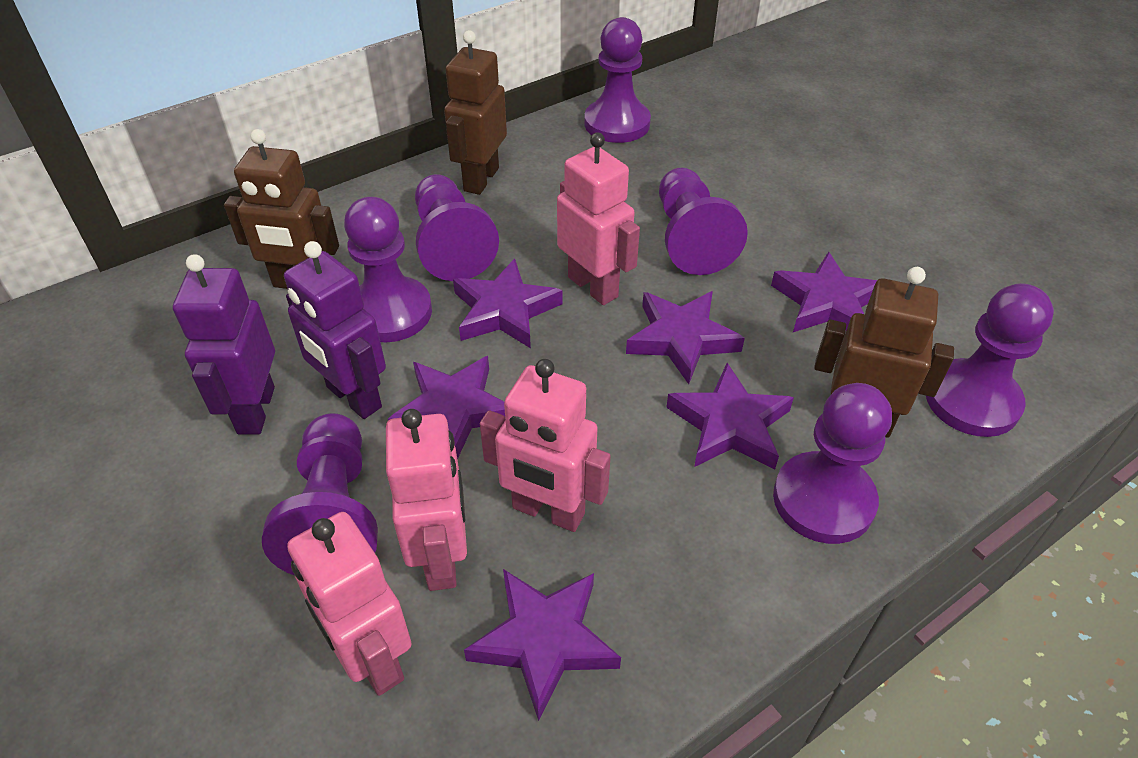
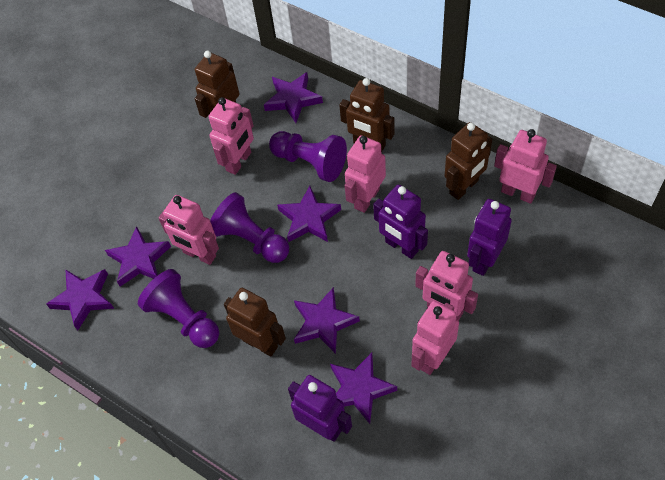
brown robot: [224,129,339,289] [444,30,507,195] [814,267,954,438] = 3 -> [195,51,239,118] [224,288,286,357] [339,78,395,153] [445,122,492,200] = 4
pink robot: [287,512,412,696] [386,409,467,591] [480,359,611,532] [557,132,640,305] = 4 -> [158,195,219,265] [209,97,254,175] [345,135,386,213] [412,301,459,375] [415,251,478,321] [494,129,557,204] = 6
purple pawn: [262,413,378,575] [344,197,432,342] [415,174,499,281] [584,17,651,143] [659,168,748,275] [773,383,892,544] [926,283,1054,437] = 7 -> [138,269,219,348] [210,192,289,263] [269,131,347,182] = 3
purple robot: [173,254,275,435] [284,241,386,419] = 2 -> [288,375,352,442] [373,185,428,259] [467,199,512,276] = 3

